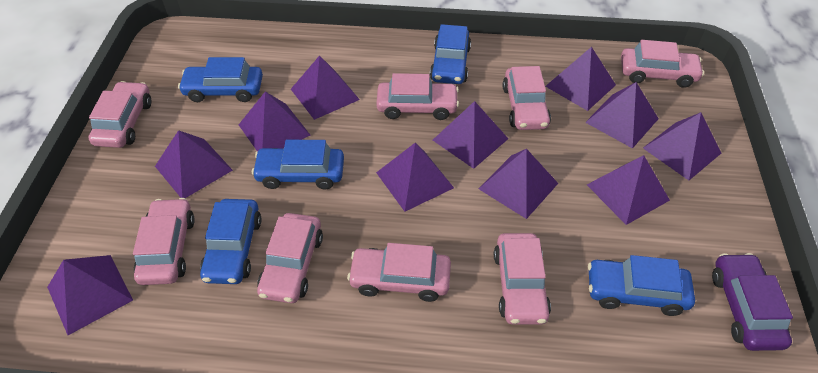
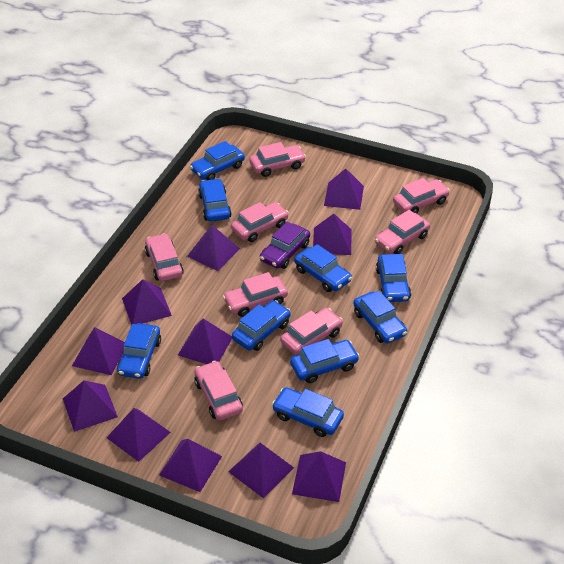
blue car: [178,57,263,102] [200,199,261,284] [252,140,344,189] [430,24,471,84] [588,255,695,316] = 5 -> [117,323,161,379] [190,141,245,180] [198,178,232,221] [232,300,291,351] [272,387,344,437] [290,339,359,383] [294,244,352,292] [353,291,407,344] [376,254,411,302] = 9

